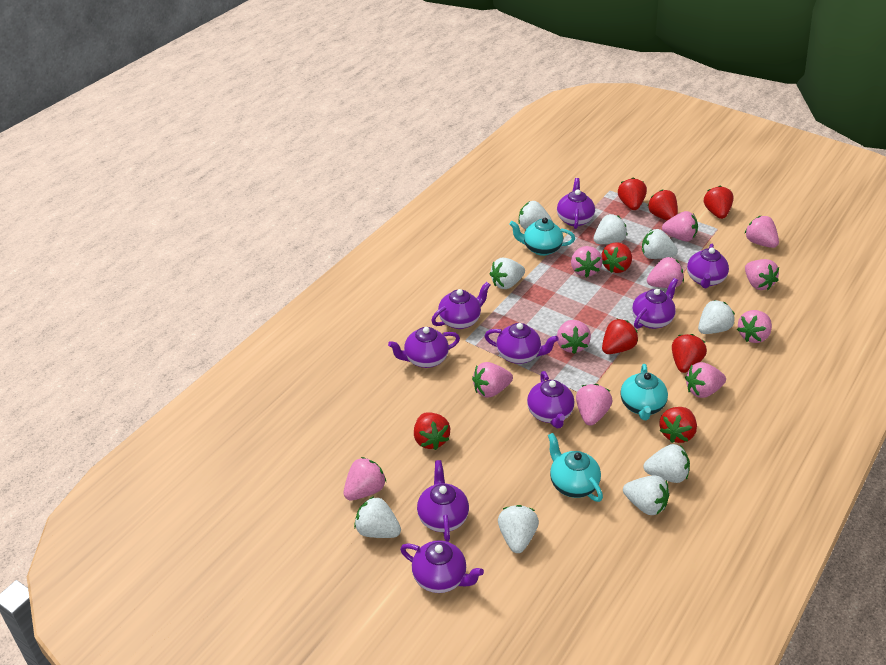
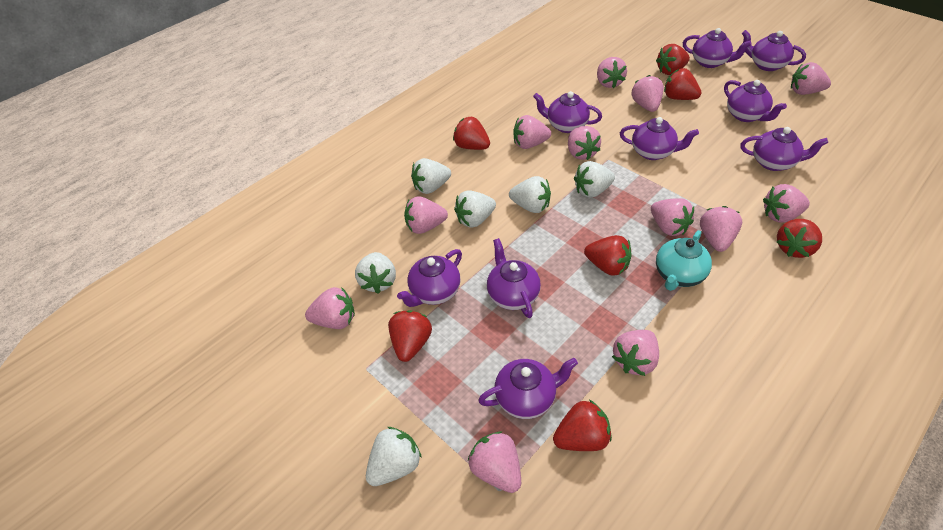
pink strawberry: [344,457,386,500] [472,362,513,398] [557,320,591,354] [571,246,603,277] [576,384,612,426] [647,257,684,288] [662,211,698,241] [685,362,726,398] [737,310,772,343] [745,216,779,248] [745,259,779,290] = 11 -> [305,287,355,329] [404,196,448,234] [468,431,521,493] [513,115,551,149] [568,126,601,160] [597,57,627,88] [612,330,659,376] [631,75,664,112] [651,198,694,236] [700,206,742,252] [763,184,810,222] [791,62,831,95] = 12
red strawberry: [414,412,450,450] [601,242,632,273] [602,318,638,354] [618,177,647,210] [648,189,678,221] [659,407,697,443] [672,334,707,373] [704,185,734,219] = 8 -> [388,310,432,362] [453,117,490,150] [553,400,612,451] [584,235,632,276] [656,44,690,75] [664,68,702,100] [777,219,822,258] = 7
turquoise teapot: [509,218,575,256] [548,433,603,502] [621,364,668,420] = 3 -> [656,230,712,291] = 1
white strawberry: [354,496,401,538] [490,258,525,289] [498,505,539,553] [519,201,552,229] [593,214,627,244] [623,476,669,515] [642,229,678,259] [643,444,690,483] [698,300,735,334] = 9 -> [355,252,396,294] [366,427,422,486] [411,158,451,194] [454,190,496,228] [509,176,551,213] [574,161,615,198] = 6

